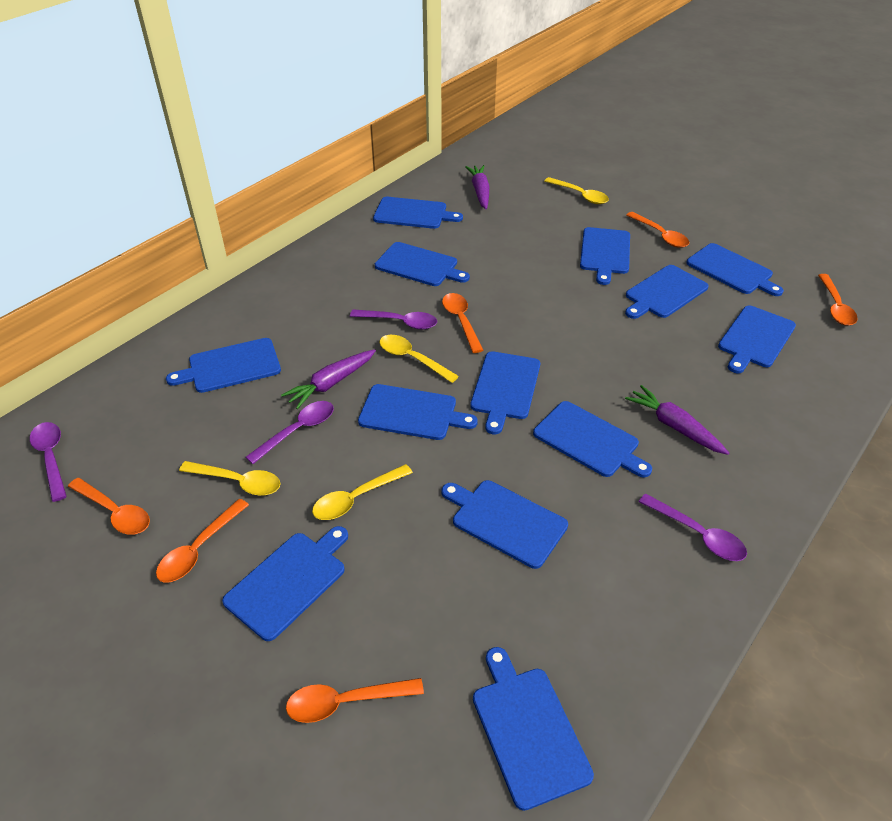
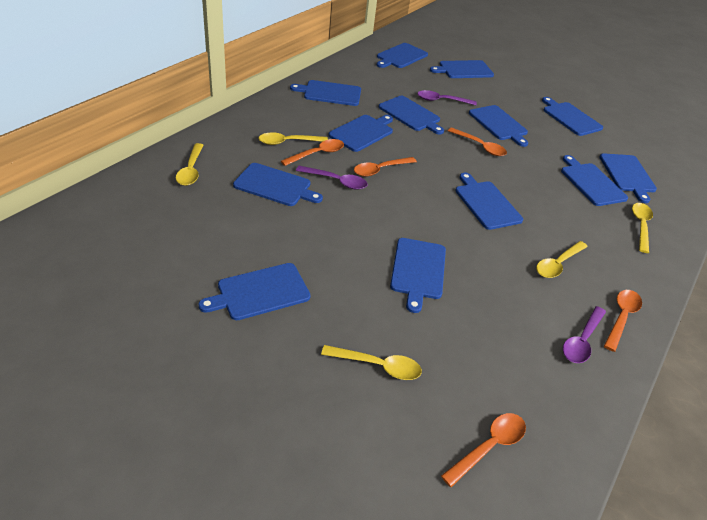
orange spoon: [68,478,150,535] [156,499,249,583] [286,678,424,723] [442,293,483,353] [626,212,689,248] [818,274,858,326] = 6 -> [281,139,344,166] [354,157,417,176] [441,413,526,487] [448,128,507,156] [604,290,642,352] = 5
purple carrot: [281,349,376,409] [465,165,490,209] [625,385,729,455] = 3 -> none = 0
purple spoon: [30,422,67,502] [246,401,334,464] [350,309,437,329] [639,493,747,561] = 4 -> [296,166,368,190] [417,90,477,105] [563,306,606,363] = 3
yellow spoon: [179,461,280,496] [312,464,413,520] [379,335,459,383] [544,177,609,204] = 4 -> [176,143,203,186] [258,132,328,145] [321,345,422,380] [536,241,588,278] [632,203,653,253] = 5

